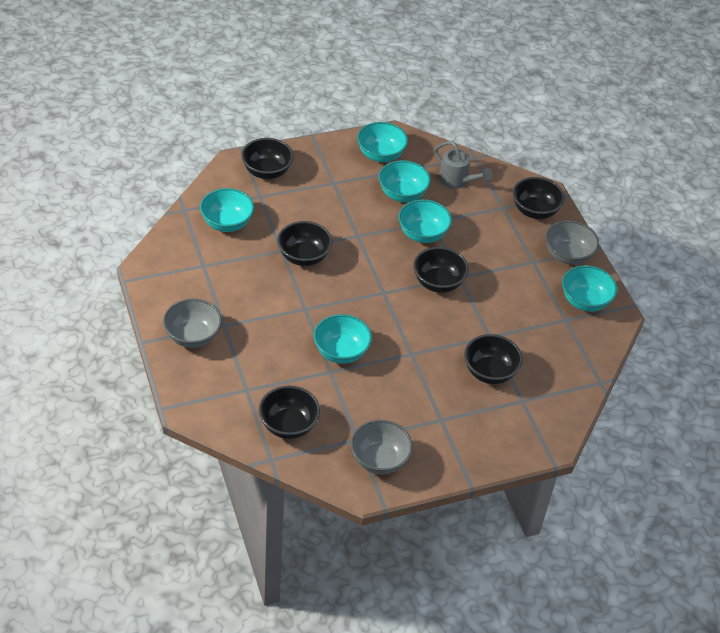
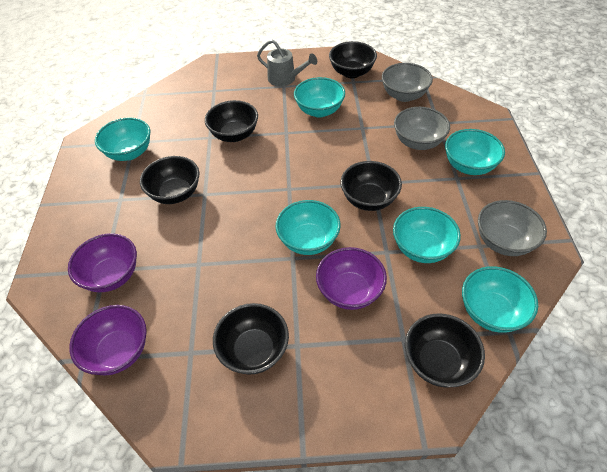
purple bowl: none = 0 -> [68,233,137,292] [69,305,147,375] [316,247,387,310] = 3

